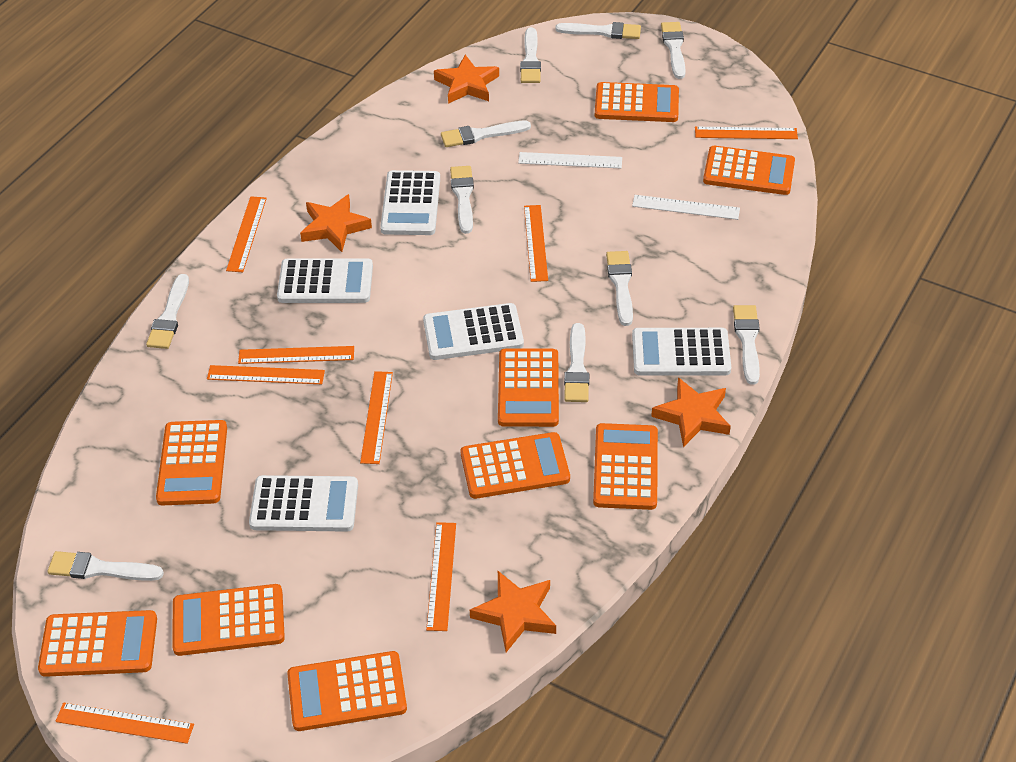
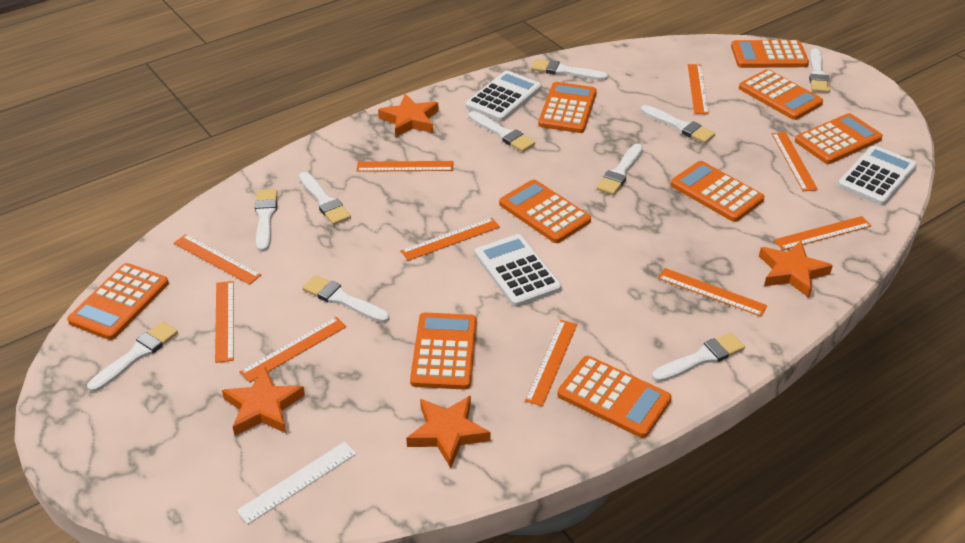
orange ruler: [55,703,194,744] [207,365,325,384] [226,196,267,272] [238,346,354,364] [360,371,393,464] [426,522,456,631] [524,205,548,282] [695,127,798,139] = 8 -> [174,234,261,285] [215,281,234,363] [240,317,347,383] [357,161,453,172] [401,218,500,261] [525,320,577,406] [658,268,767,317] [688,64,709,114] [772,132,818,191] [774,216,871,250] = 10
white calculator: [249,475,358,532] [277,258,373,303] [380,170,440,235] [423,303,524,360] [632,328,731,376] = 5 -> [466,70,541,122] [475,234,562,307] [838,145,917,205] = 3
white ruler: [518,152,622,168] [632,195,740,220] = 2 -> [236,442,356,524] = 1

